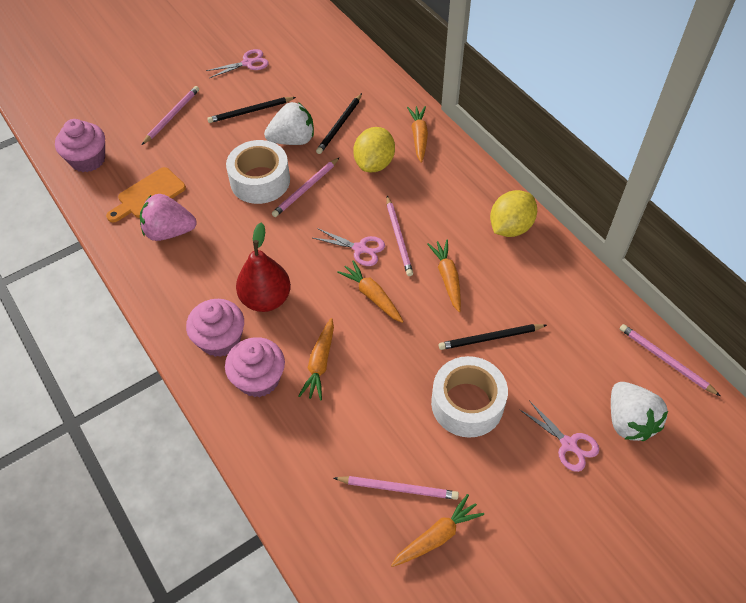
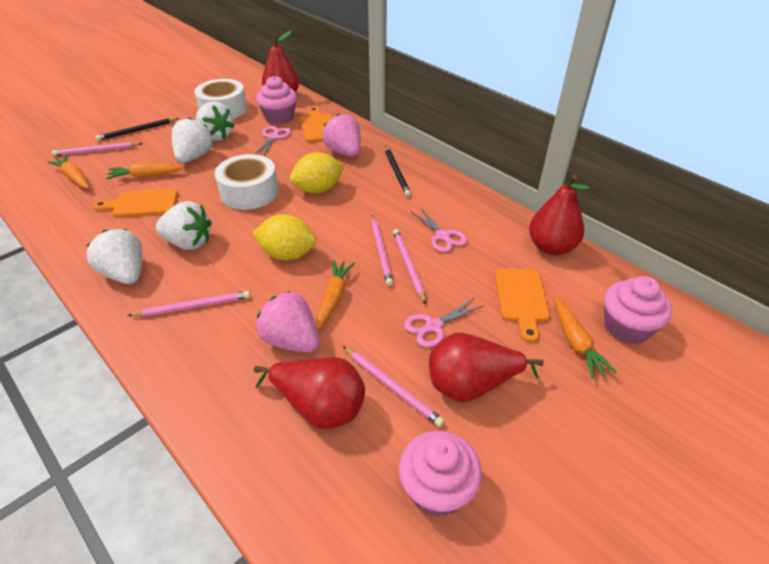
black pencil: [207,97,296,123] [316,93,362,154] [439,324,547,350] = 3 -> [95,118,179,141] [385,146,411,197] = 2
orange carrot: [298,318,334,401] [337,260,404,323] [391,494,484,567] [407,106,428,163] [427,240,461,312] = 5 -> [47,155,89,189] [106,163,185,179] [316,260,355,330] [554,297,616,379] = 4
orange cutting board: [106,167,186,222] = 1 -> [93,188,178,217] [301,107,332,142] [495,269,550,343] = 3
pink strawberry: [140,194,197,241] = 1 -> [256,291,320,353] [322,113,361,157] = 2
red pear: [236,222,291,312] = 1 -> [254,357,365,429] [262,31,299,92] [429,333,544,402] [529,175,589,255] = 4
white strawberry: [264,102,314,145] [611,382,668,441] = 2 -> [86,229,142,284] [156,201,212,250] [172,118,213,163] [196,101,235,141] = 4

